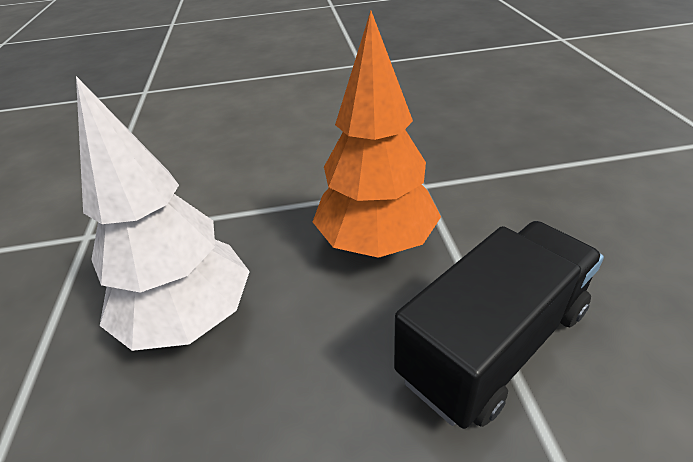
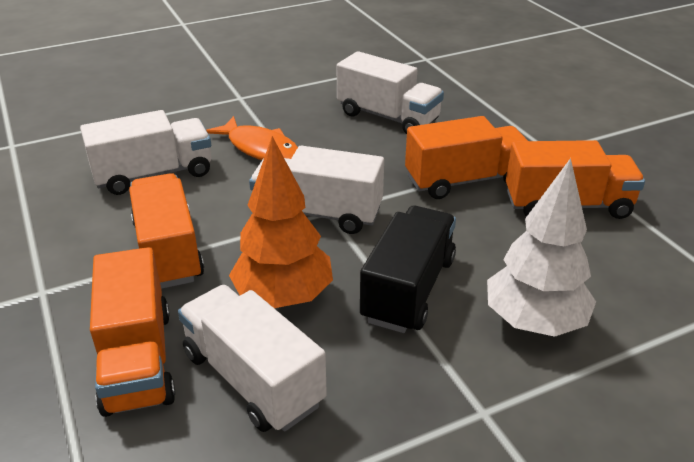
orange fish: none = 0 -> [206,116,298,160] = 1
orange truck: none = 0 -> [90,247,176,417] [129,173,204,289] [405,116,528,199] [506,140,645,219] = 4
white truck: none = 0 -> [80,110,211,195] [178,285,327,432] [249,146,384,234] [337,51,444,134] = 4

